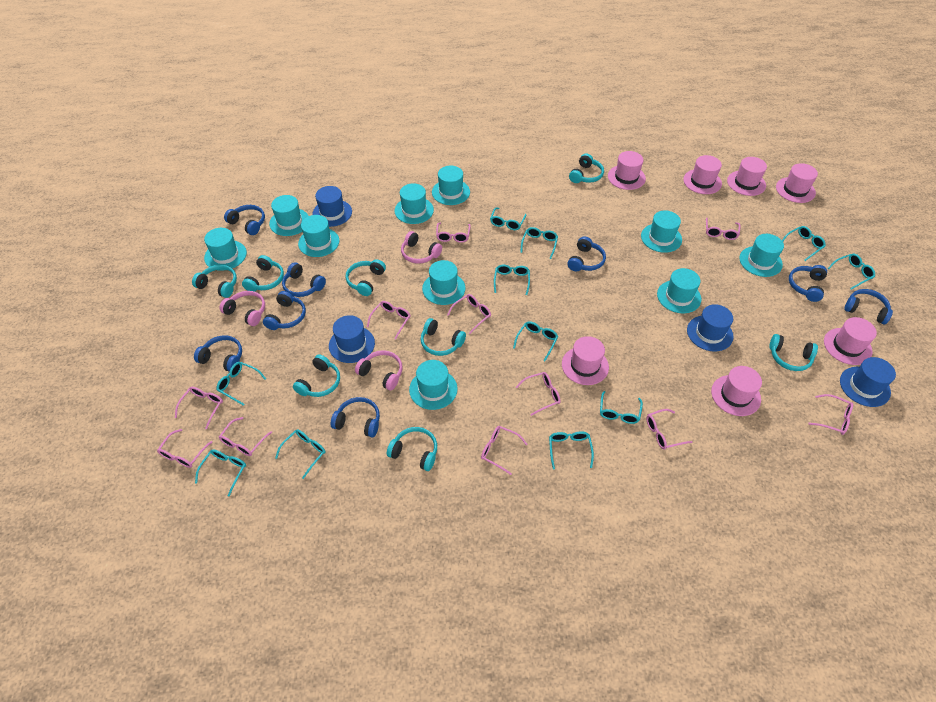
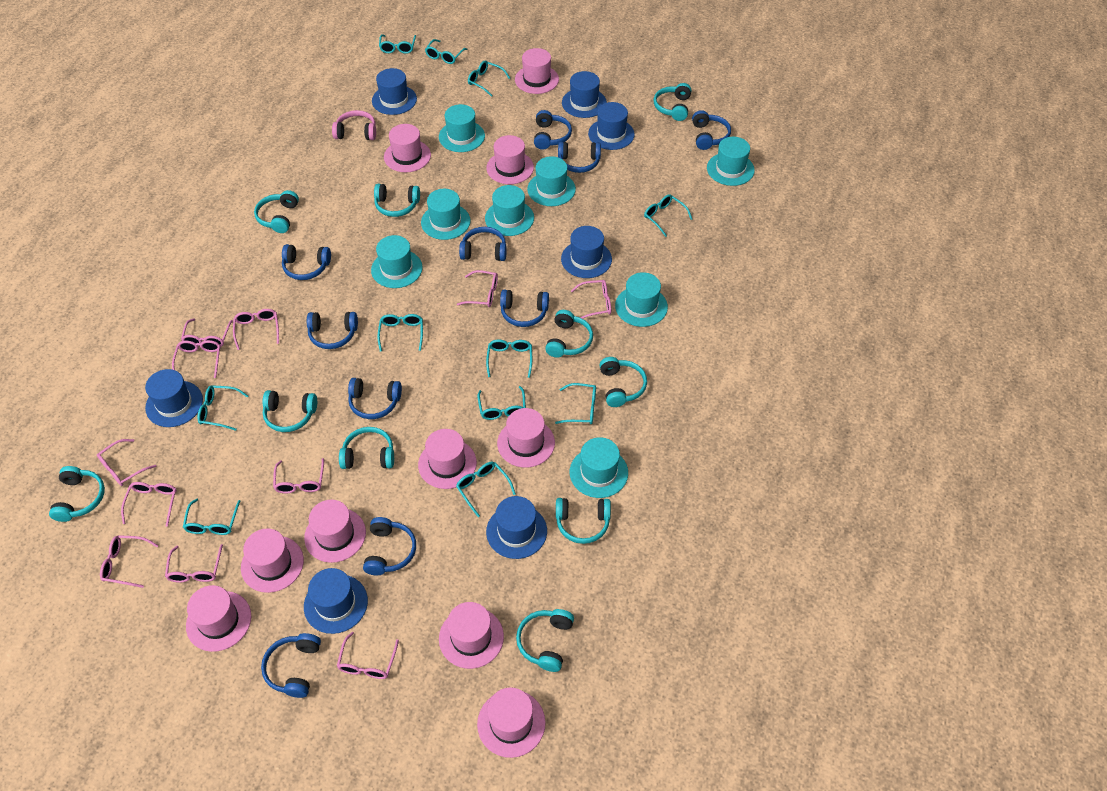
blue hat: [312,186,352,227] [329,315,375,363] [687,304,733,351] [840,357,896,407] = 4 -> [145,369,203,427] [304,568,368,634] [372,68,417,115] [486,496,547,559] [561,226,612,278] [562,71,607,118] [588,102,635,150] = 7
blue headphones: [194,335,242,372] [224,205,265,235] [263,291,306,330] [282,262,326,297] [331,397,380,437] [568,236,606,271] [789,265,827,302] [844,289,893,324] = 8 -> [261,633,321,698] [282,244,331,280] [307,312,358,349] [348,378,402,419] [363,517,416,575] [459,227,507,261] [500,290,549,327] [534,110,572,150] [558,142,601,173] [692,110,731,150] = 10
pink hat: [562,336,609,385] [608,151,646,190] [683,155,722,194] [711,366,762,416] [727,157,767,196] [776,163,818,203] [824,317,877,365] = 7 -> [186,585,251,652] [241,529,304,593] [304,500,366,563] [384,124,431,172] [418,429,477,489] [439,602,504,669] [477,687,546,758] [486,135,534,184] [497,408,555,468] [515,48,559,94] = 10
pink headphones: [220,291,265,326] [355,350,403,391] [401,231,442,264] = 3 -> [332,110,376,140] = 1
turquoise hat: [204,228,247,271] [269,195,309,236] [298,215,339,257] [394,183,434,224] [409,360,458,410] [422,260,466,305] [432,166,470,205] [641,210,682,253] [657,268,701,313] [739,234,784,277] = 10 -> [371,235,423,288] [421,189,471,240] [439,104,485,152] [485,185,534,236] [527,156,576,206] [570,437,628,498] [615,272,668,327] [707,137,755,186] = 8
turquoise headphones: [192,265,237,298] [242,255,284,292] [293,354,340,397] [346,259,386,296] [387,427,437,471] [420,318,466,356] [569,153,604,183] [769,334,818,371] = 8 -> [49,466,105,522] [254,190,299,233] [262,390,317,432] [339,427,394,469] [374,184,420,217] [516,609,574,672] [545,310,593,357] [556,498,611,544] [599,357,647,407] [654,83,691,121] = 10

